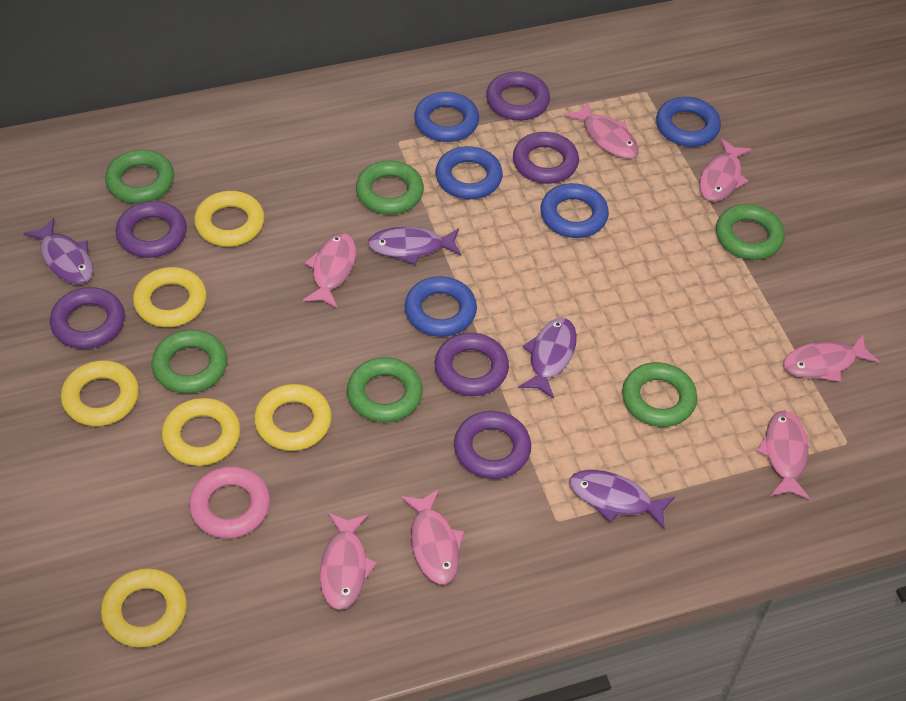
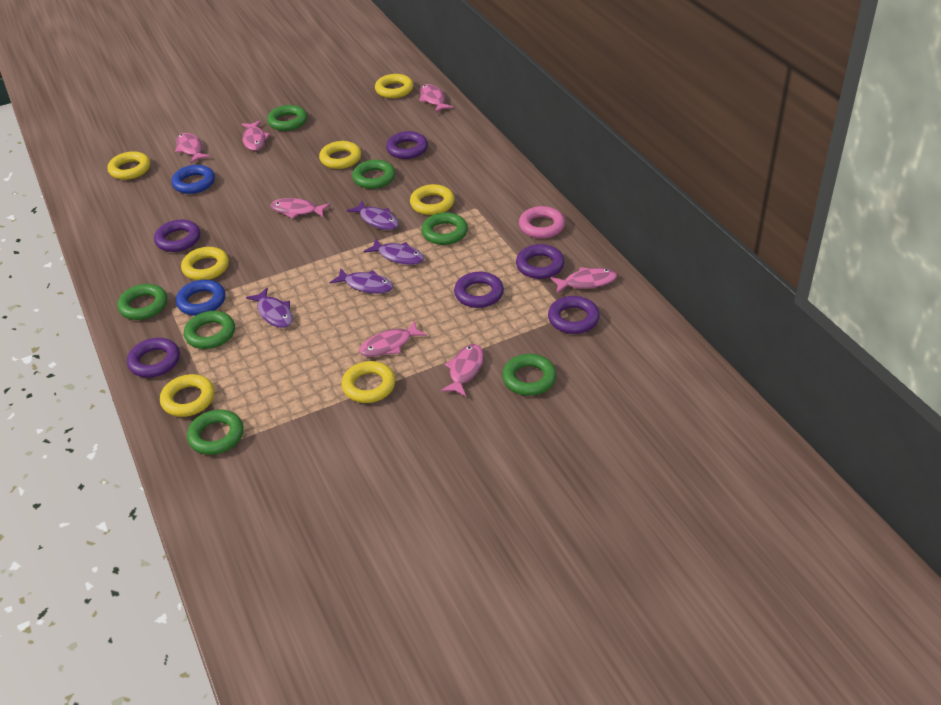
blue ring: [404,276,477,337] [414,92,479,142] [436,146,503,199] [540,183,609,238] [656,97,721,147] = 5 -> [171,165,215,194] [176,280,225,316] = 2
green ring: [105,150,174,203] [151,330,228,393] [347,357,423,422] [356,160,424,214] [622,362,697,427] [716,204,785,260] = 6 -> [117,284,167,320] [184,311,235,349] [187,410,243,455] [267,105,307,131] [352,160,395,189] [421,212,468,245] [502,354,556,396] = 7
yellow ring: [61,360,139,426] [101,568,187,648] [133,267,207,327] [162,398,240,466] [194,191,264,247] [254,384,332,451] = 6 -> [108,151,150,180] [160,374,215,417] [181,247,229,280] [319,141,361,169] [341,361,396,403] [375,74,413,98] [410,184,455,215] = 7

